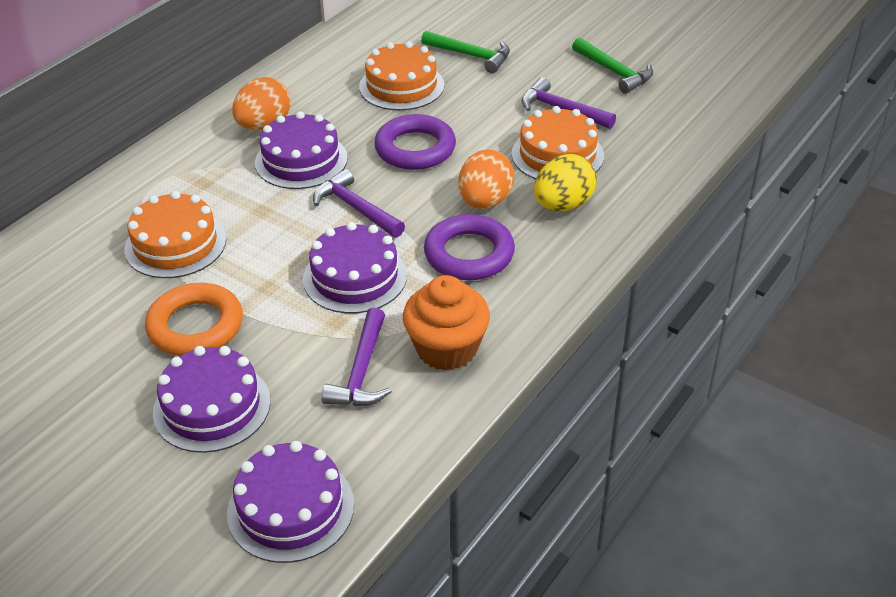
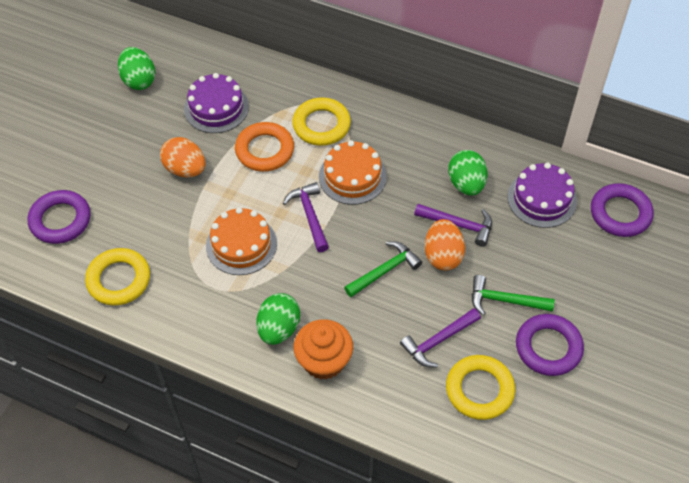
green egg: none = 0 -> [118,47,155,90] [257,293,300,345] [448,150,488,196] = 3
orange cake: [124,191,226,278] [359,41,444,111] [512,106,604,179] = 3 -> [206,207,277,275] [319,140,387,205] = 2
purple cake: [153,346,271,453] [227,441,354,563] [255,111,348,189] [303,222,407,313] = 4 -> [184,73,249,133] [507,163,577,228] = 2
purple ring: [374,114,456,170] [424,214,515,280] = 2 -> [28,190,90,244] [516,314,584,376] [591,183,654,237] = 3
yellow egg: [534,154,597,211] = 1 -> none = 0
yellow ring: none = 0 -> [85,248,150,306] [292,97,351,146] [446,355,515,420] = 3

